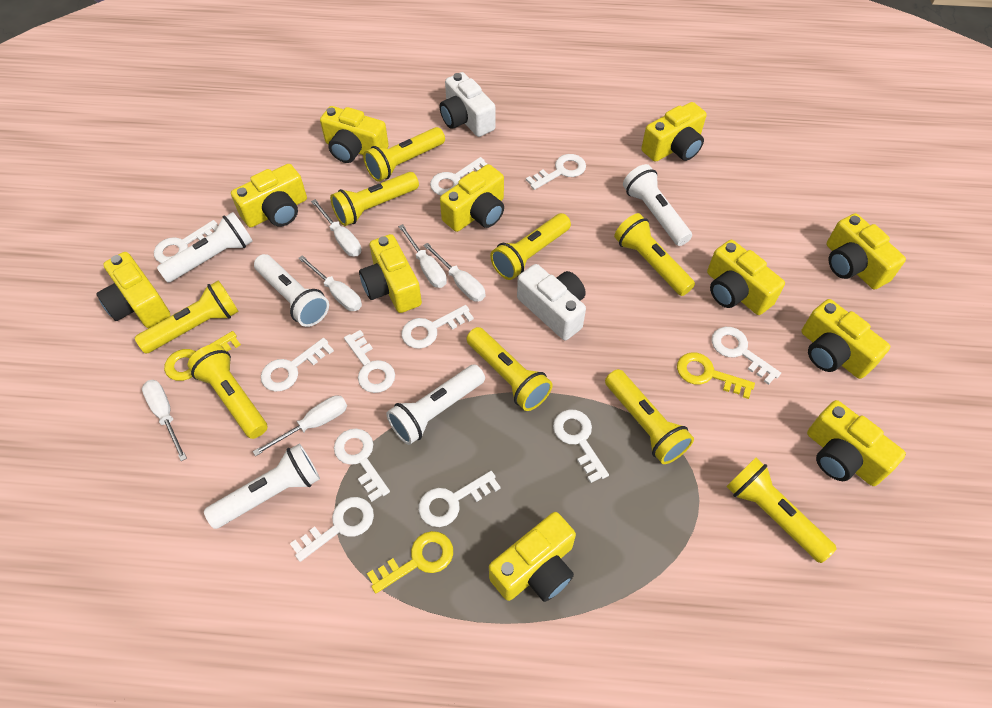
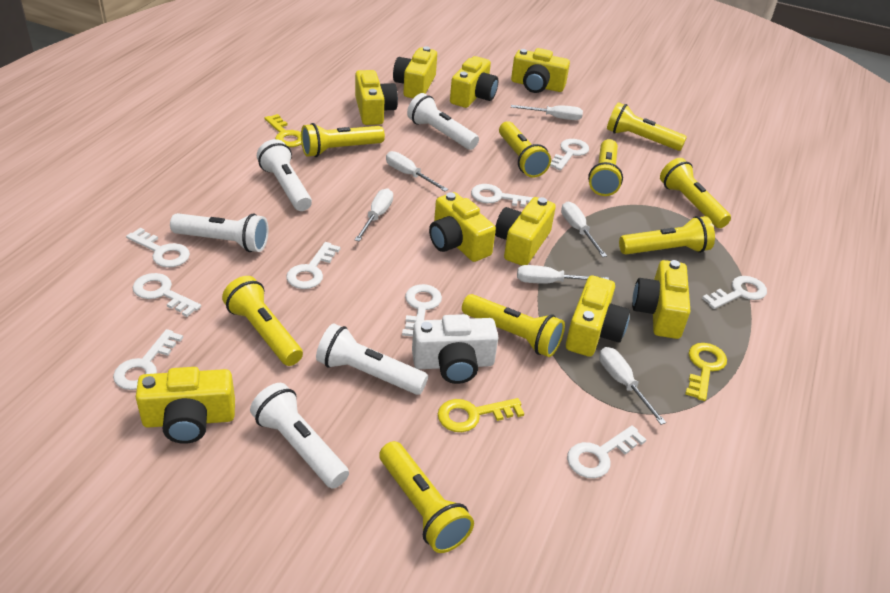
white camera: [440,72,495,137] [517,264,586,340] = 2 -> [412,314,499,384] = 1
white key: [154,220,218,263] [261,338,334,392] [290,497,374,562] [334,429,390,502] [344,330,395,393] [401,305,474,349] [419,471,501,527] [430,157,487,195] [526,154,586,190] [553,410,609,483] [711,327,781,385] = 11 -> [113,329,183,390] [126,228,190,268] [132,273,201,317] [286,242,340,289] [402,284,442,337] [471,184,534,207] [550,139,589,170] [567,425,647,478] [702,276,767,309] = 9
yellow camera: [96,252,170,328] [231,164,307,228] [320,106,389,163] [359,234,422,313] [440,164,504,232] [489,512,576,602] [641,102,707,162] [707,240,785,315] [801,299,890,379] [807,400,906,486] [827,213,906,290] = 11 -> [136,367,235,444] [355,70,398,125] [393,46,437,98] [429,192,496,262] [450,56,498,108] [495,197,556,266] [511,48,570,93] [566,275,630,357] [632,260,690,339] = 9

